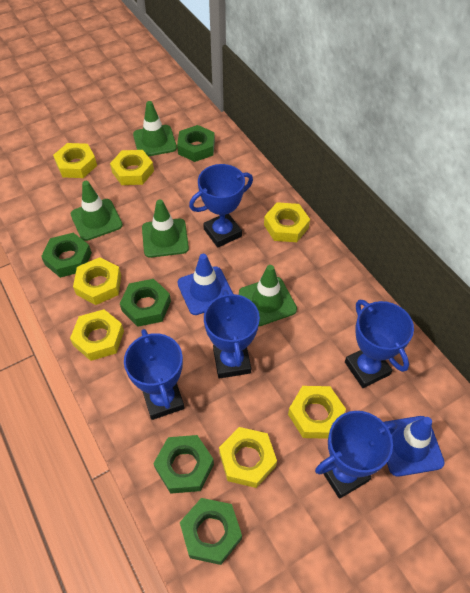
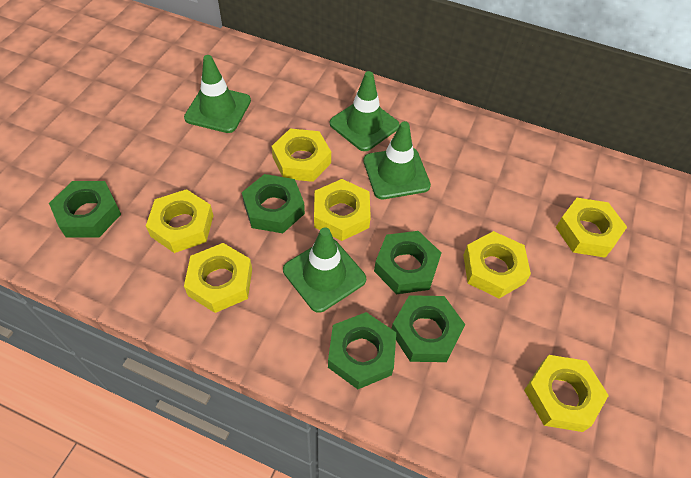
blue traffic cone: [177,254,233,315] [384,416,445,477] = 2 -> none = 0
blue trophy: [124,329,184,420] [189,164,253,248] [204,290,260,379] [315,411,397,499] [345,300,414,388] = 5 -> none = 0

